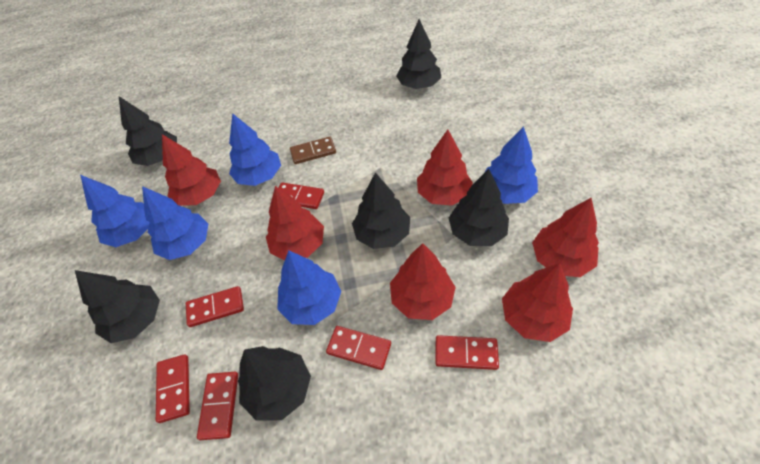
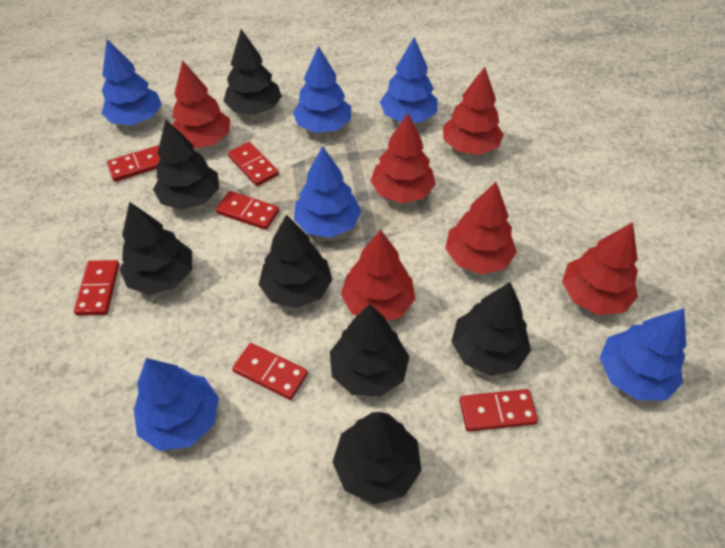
black tree: [75,270,160,343] [119,96,177,166] [238,346,311,421] [352,172,410,249] [396,19,441,89] [449,169,509,246] = 6 -> [120,202,192,295] [153,119,219,210] [223,29,282,115] [259,215,332,308] [330,304,409,397] [333,412,421,505] [451,282,531,376] = 7
blue tree: [80,175,149,247] [142,186,208,260] [229,113,281,186] [277,251,341,325] [484,126,538,204] = 5 -> [101,39,162,125] [134,358,219,451] [293,46,351,133] [294,146,361,238] [380,37,438,122] [600,308,686,400] = 6
brown domino: [290,137,336,164] = 1 -> none = 0

